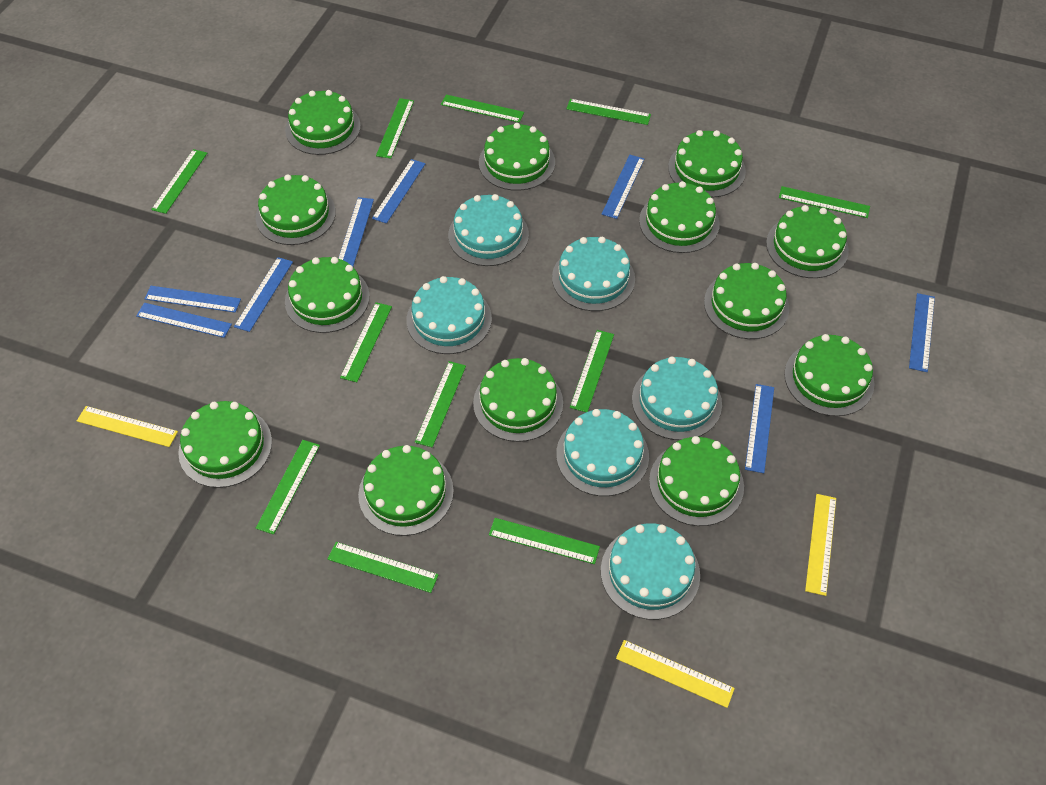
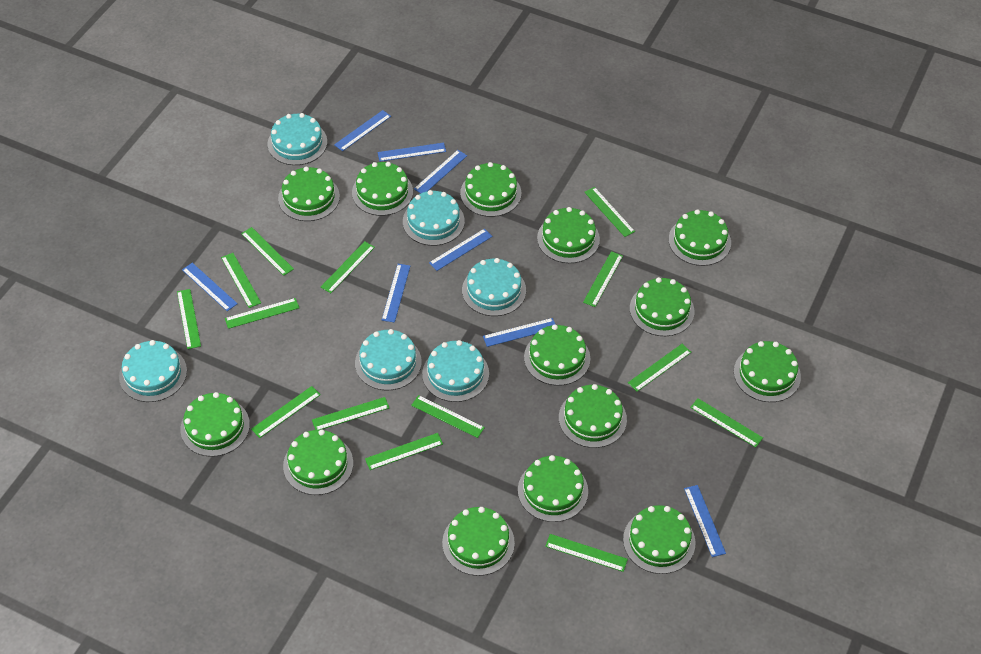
green cake: [178,401,272,488] [256,174,336,245] [285,90,361,155] [285,257,370,333] [358,445,454,536] [473,358,563,442] [479,123,555,191] [639,181,720,253] [649,436,744,526] [668,130,746,198] [704,263,789,339] [766,205,849,278] [784,334,875,416] = 13 -> [180,392,250,457] [278,167,340,221] [283,429,353,495] [352,162,413,216] [442,507,515,576] [460,162,521,217] [518,455,588,522] [524,324,590,386] [537,207,600,263] [559,384,627,448] [623,505,695,574] [630,277,695,336] [669,209,731,266] [734,341,801,402] = 14
green ruler: [151,149,207,214] [256,440,320,535] [328,542,438,593] [340,302,392,382] [376,98,414,159] [415,361,466,447] [441,95,524,123] [489,518,600,564] [566,99,651,125] [570,330,614,412] [779,186,870,218] = 11 -> [177,289,201,349] [221,253,261,308] [225,298,299,329] [241,227,294,276] [251,386,321,438] [312,397,389,430] [321,241,375,293] [365,433,443,470] [411,395,485,438] [545,534,628,572] [583,251,623,307] [584,187,635,237] [628,344,691,392] [690,398,763,448] = 14
yellow ruler: [77,406,178,447] [616,640,735,708] [805,494,836,596] = 3 -> none = 0

